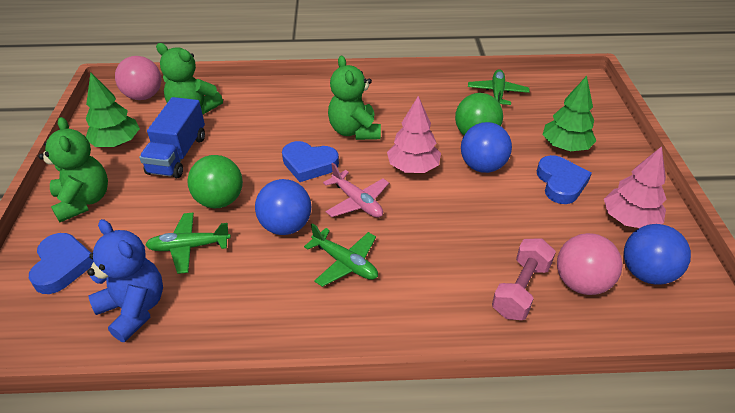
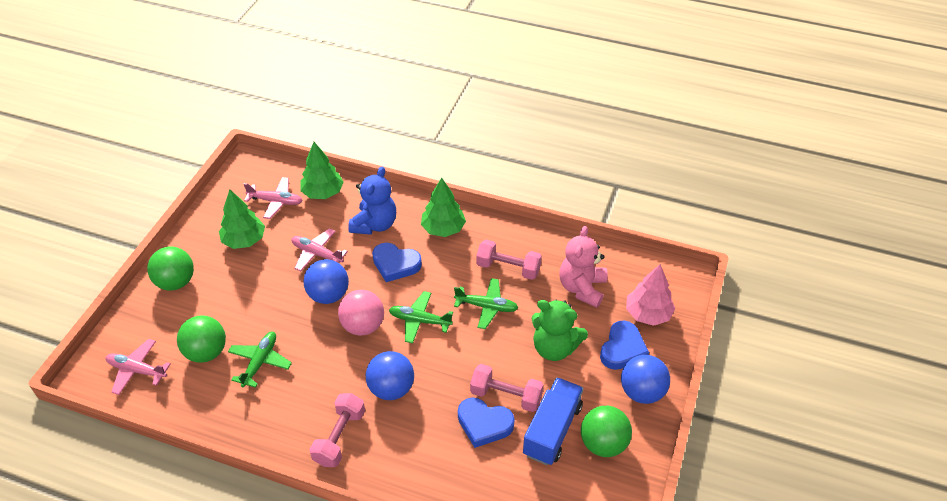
green ball: [187,155,243,208] [455,93,503,135] = 2 -> [147,247,194,291] [177,315,226,363] [581,406,632,457] = 3
green teddy bear: [38,117,108,222] [156,43,223,114] [328,56,381,140] = 3 -> [531,300,588,361] = 1
green tree: [86,72,140,147] [543,76,596,151] = 2 -> [219,189,265,249] [300,142,344,199] [421,177,466,237] = 3
pink ball: [115,56,161,100] [557,233,622,295] = 2 -> [338,290,384,336] = 1
pink dumbbell: [492,238,556,320] = 1 -> [309,393,365,467] [470,364,544,412] [476,240,542,280] = 3
pink plane: [323,163,389,218] = 1 -> [106,339,171,395] [244,177,303,219] [291,228,348,272] = 3
pink teddy bear: none = 0 -> [559,226,608,308] = 1
pink tree: [387,96,441,173] [604,146,666,228] = 2 -> [626,264,675,326] = 1

